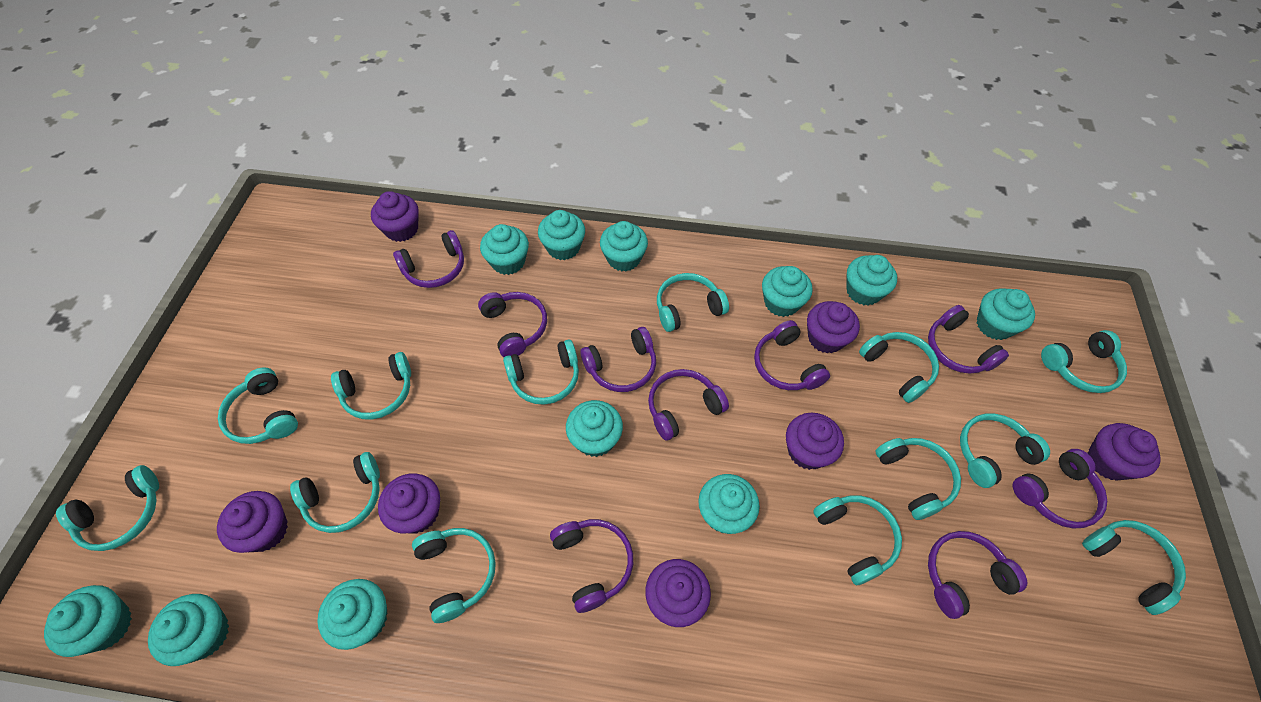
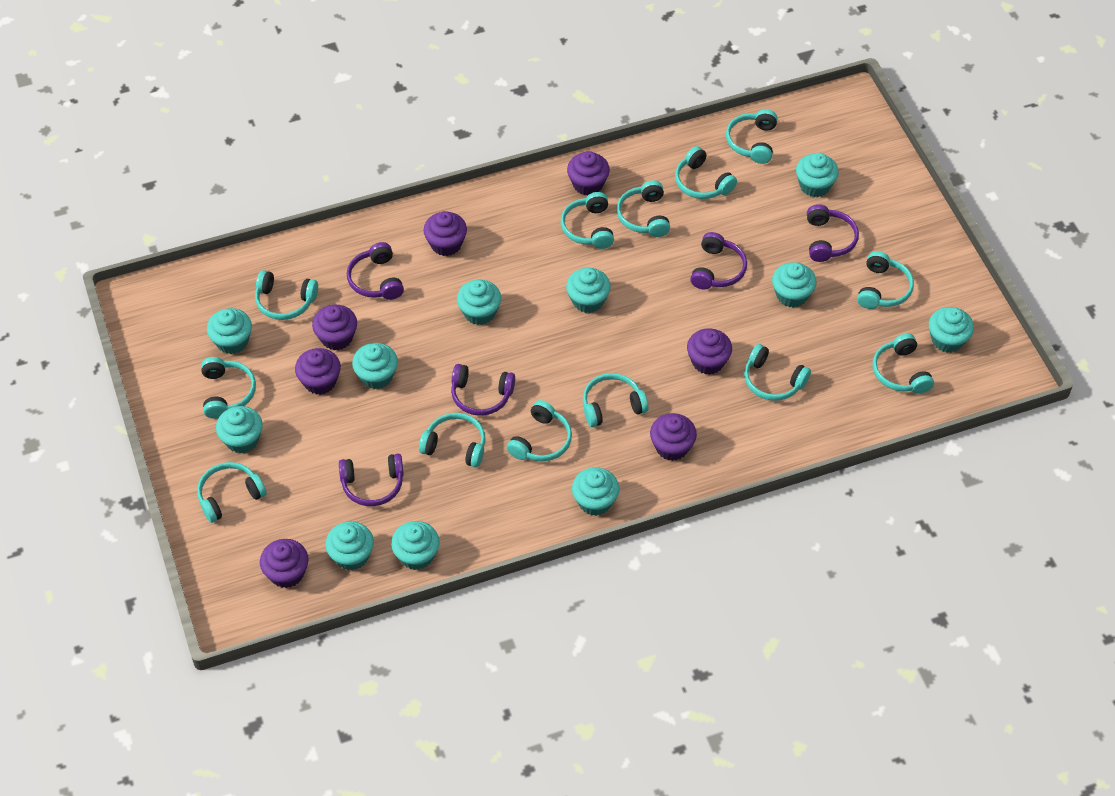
purple headphones: [393,230,464,288] [478,292,547,357] [550,519,633,613] [580,327,656,392] [648,369,729,441] [754,320,830,390] [928,305,1009,374] [928,531,1027,619] [1013,449,1107,529] = 9 -> [339,453,404,506] [347,242,404,300] [451,364,515,416] [690,232,747,289] [807,204,859,262] = 5

